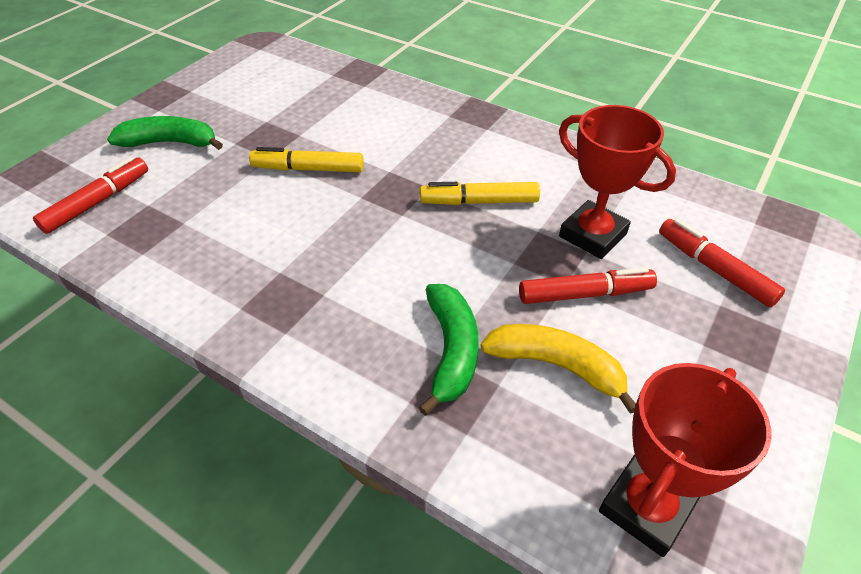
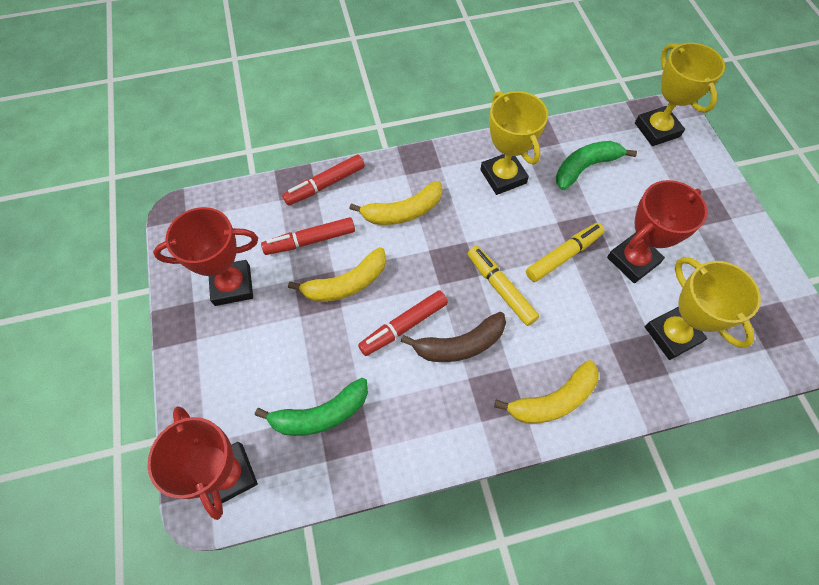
brown banana: none = 0 -> [401,312,506,362] = 1
red trophy: [559,105,676,259] [599,363,772,557] = 2 -> [147,407,258,520] [153,207,258,306] [607,180,707,283] = 3
yellow banana: [481,324,636,414] = 1 -> [288,247,386,302] [349,181,443,225] [494,360,599,424] = 3
yellow trophy: none = 0 -> [480,91,548,195] [635,43,725,146] [645,257,761,360] = 3

